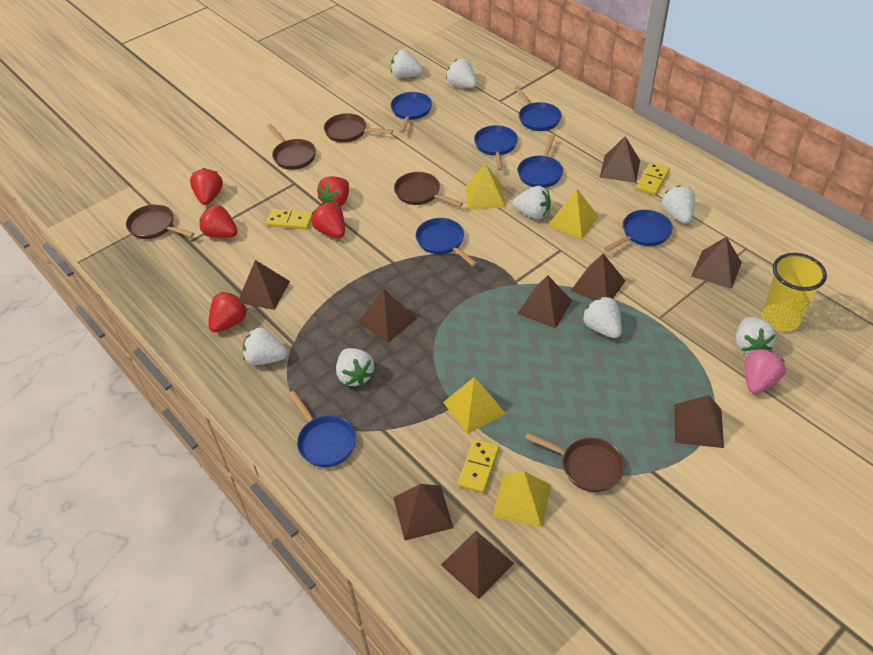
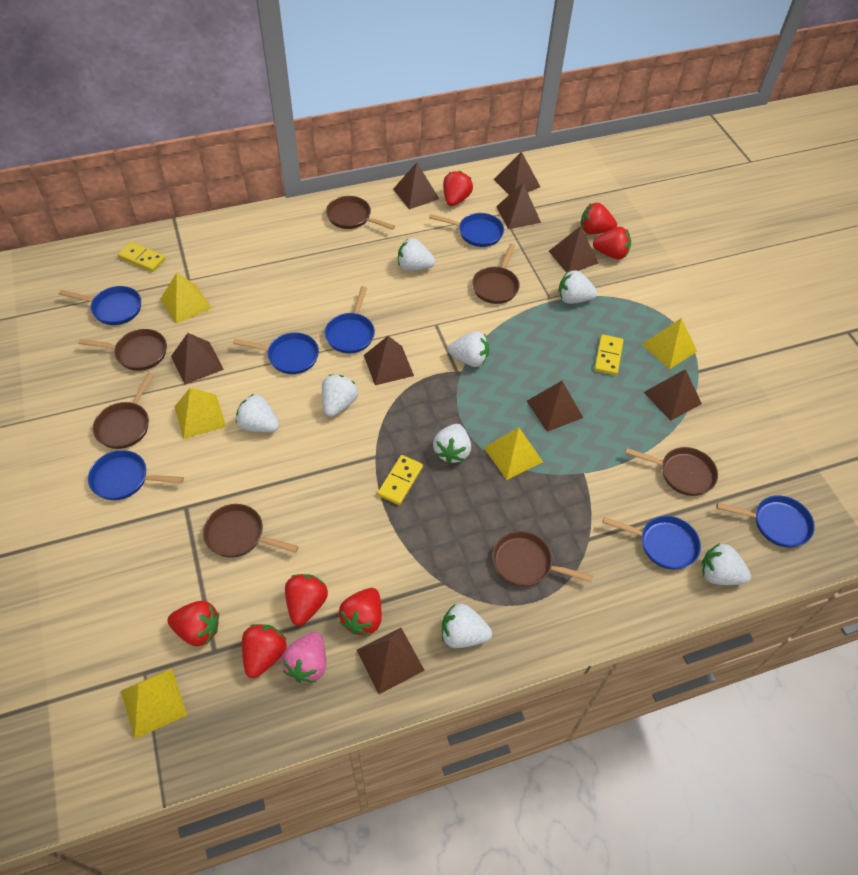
brown pan: [126,204,194,239] [267,124,316,170] [324,113,393,143] [394,172,463,207] [525,433,625,492] = 5 -> [78,329,167,371] [92,372,154,449] [203,504,299,558] [326,196,395,230] [472,244,520,304] [493,531,593,586] [625,447,718,496] = 7
red strawberry: [190,168,223,205] [199,205,238,238] [208,292,248,332] [311,202,345,238] [317,176,349,207] = 5 -> [167,601,219,646] [242,624,287,678] [285,574,328,626] [339,588,382,635] [443,171,473,206] [581,203,617,234] [593,227,631,259] = 7
yellow cup: [762,253,827,332] = 1 -> none = 0
yellow pyramid: [443,377,506,434] [465,164,506,210] [492,471,551,528] [548,189,599,239] = 4 -> [121,668,187,739] [160,273,212,324] [174,388,226,439] [483,427,543,480] [641,318,697,369] = 5

